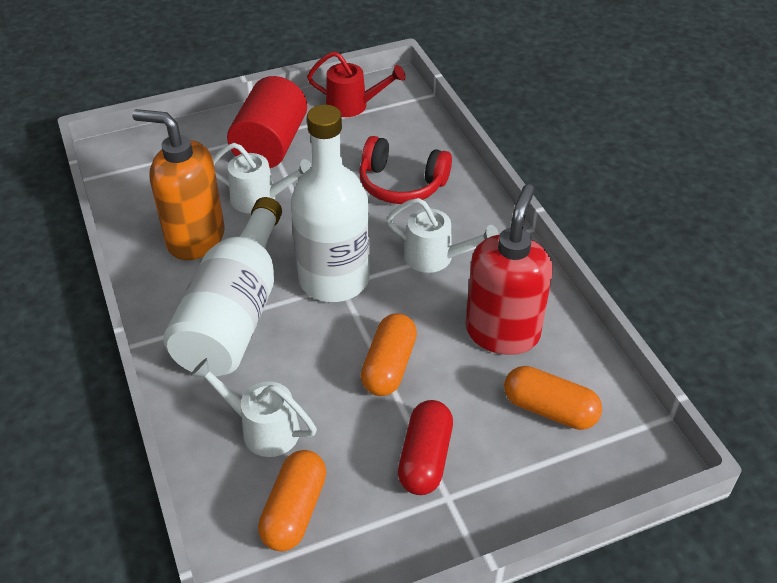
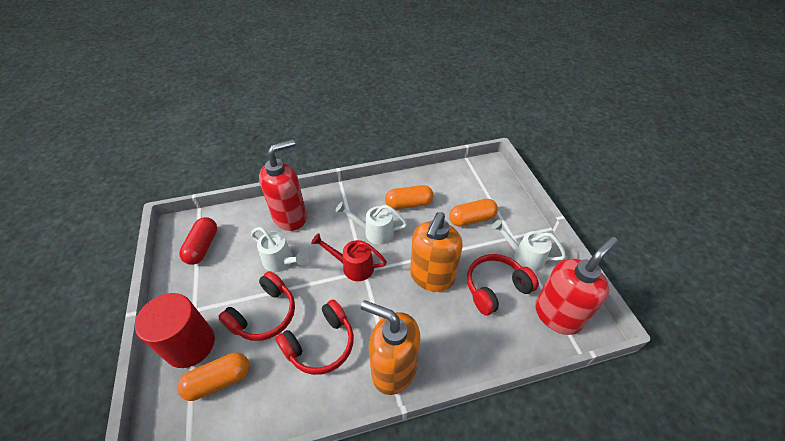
orange soap dispenser: [132,109,225,260] = 1 -> [361,300,420,395] [410,212,463,292] = 2
red headphones: [359,136,452,204] = 1 -> [218,271,295,341] [276,300,354,375] [467,254,539,315] = 3
red soap dispenser: [465,184,553,355] = 1 -> [259,139,307,231] [535,236,618,335] = 2
white bottle: [163,197,282,377] [291,105,370,302] = 2 -> none = 0

